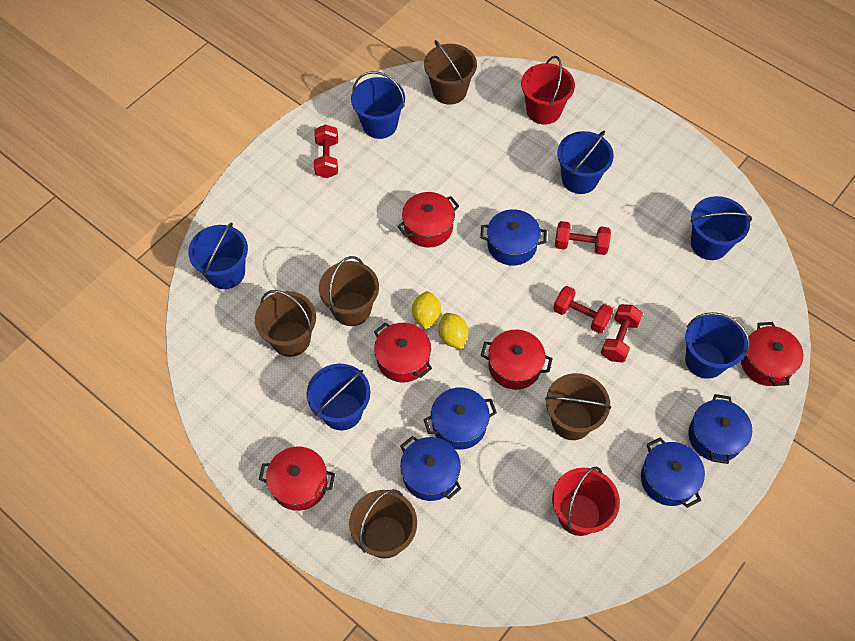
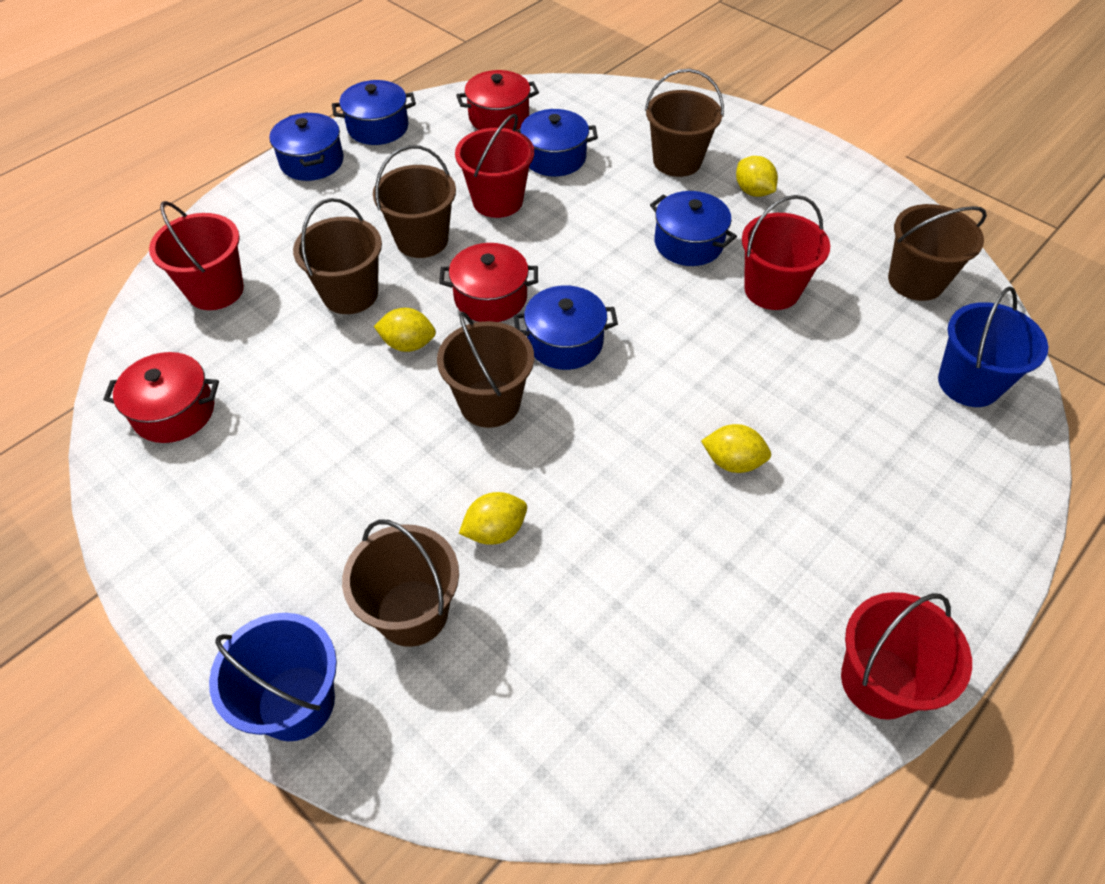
blue bucket: [188,222,248,289] [307,364,370,430] [351,71,405,139] [557,131,614,194] [685,312,750,379] [690,196,752,260] = 6 -> [209,613,337,741] [938,287,1048,407] = 2
brown bucket: [255,290,316,357] [319,256,379,326] [349,489,417,559] [424,40,477,105] [545,373,611,440] = 5 -> [293,198,382,314] [342,519,459,647] [373,145,456,258] [437,312,534,428] [645,69,724,177] [888,204,987,301] = 6
red bucket: [521,56,575,125] [552,467,620,536] = 2 -> [149,201,244,310] [455,113,534,218] [742,195,830,310] [841,592,972,720] = 4
red dumbbell: [314,124,338,178] [553,286,613,333] [555,221,611,255] [601,304,643,363] = 4 -> none = 0
red pot: [259,446,335,511] [374,322,432,383] [397,192,459,248] [481,330,553,390] [741,322,803,386] = 5 -> [103,352,219,443] [439,243,538,322] [456,70,539,130] = 3
yellow lemon: [412,291,441,329] [438,313,469,349] = 2 -> [374,308,436,352] [459,492,527,545] [701,424,771,473] [736,156,778,197] = 4

